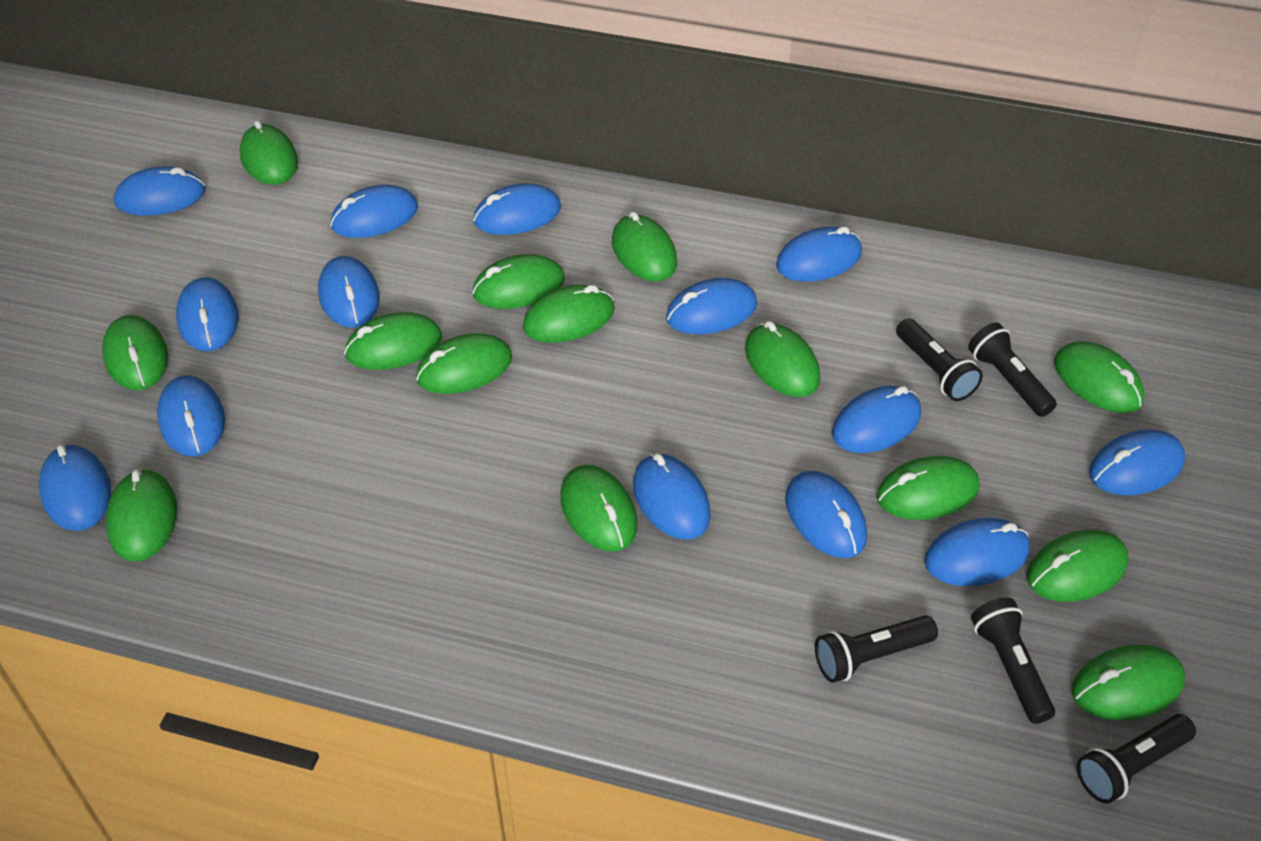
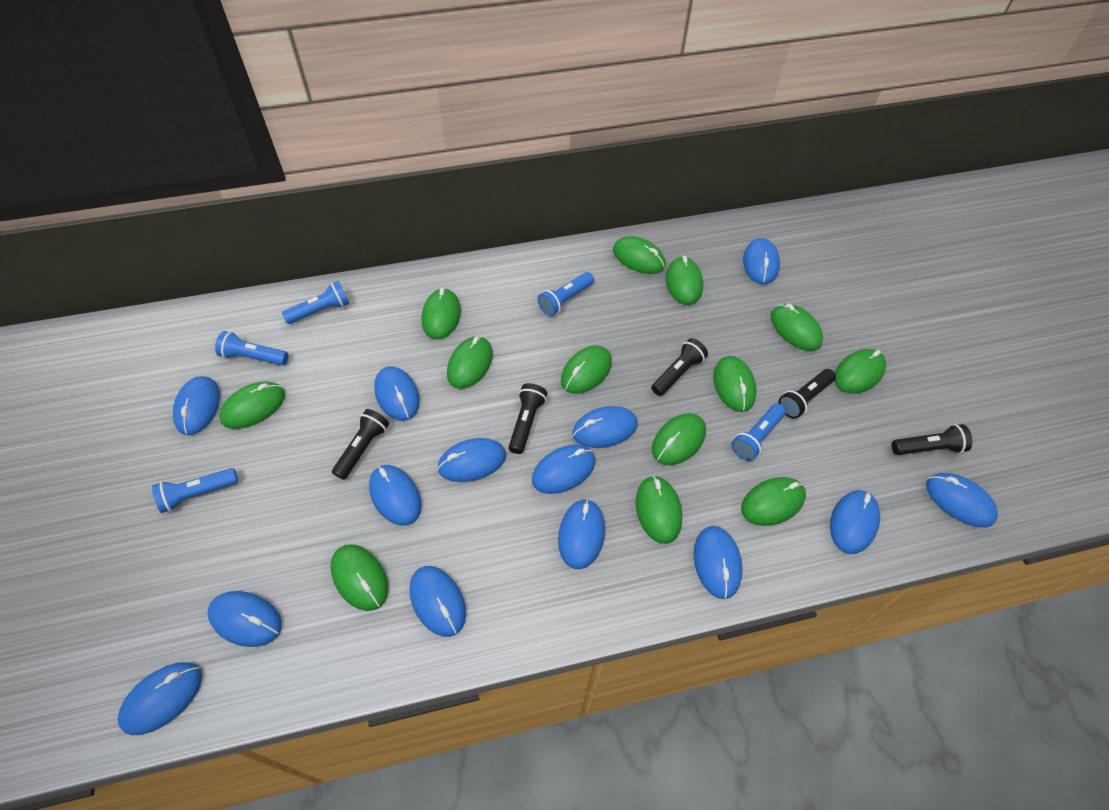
blue flashlight: none = 0 -> [152,468,238,513] [215,331,289,366] [282,281,349,324] [538,272,594,316] [731,404,786,461] = 5
green mouse: [102,315,168,390] [106,469,177,561] [240,120,298,185] [344,312,442,370] [416,333,512,394] [472,254,565,309] [523,285,615,343] [560,465,637,552] [612,211,677,282] [745,321,820,397] [877,456,979,520] [1027,530,1129,602] [1054,341,1145,413] [1072,644,1185,721] = 14 -> [219,382,285,429] [330,544,389,611] [421,288,461,339] [447,336,493,389] [561,345,612,394] [613,236,666,274] [636,475,682,544] [652,413,706,465] [666,256,703,305] [713,356,756,412] [741,477,806,526] [771,304,823,351] [834,349,886,394] = 13

